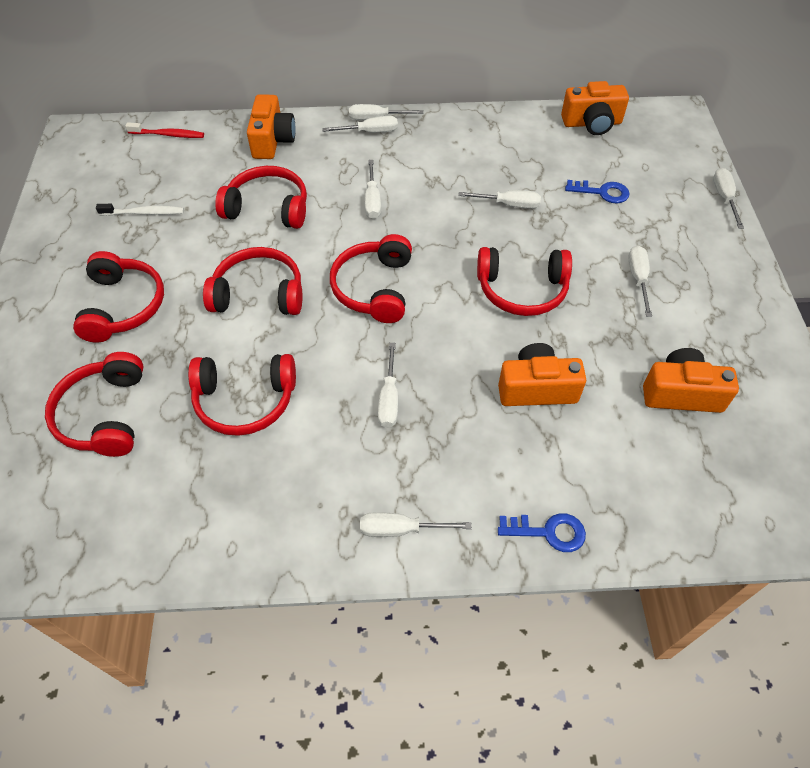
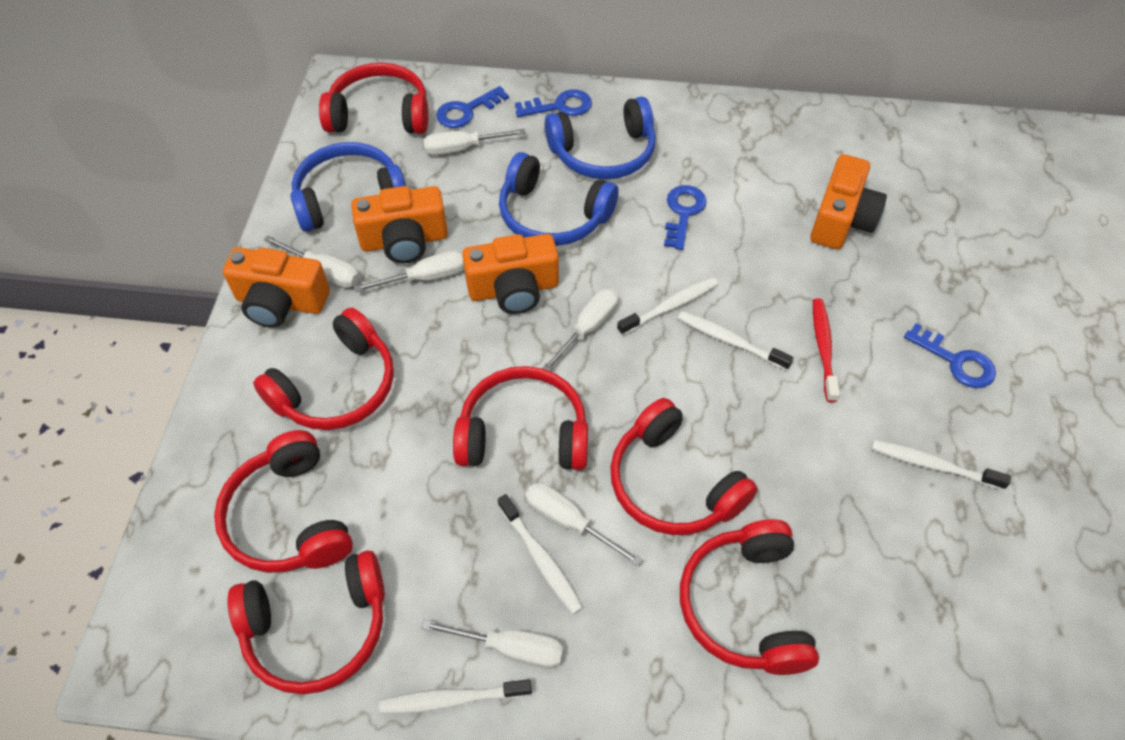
blue headphones: none = 0 -> [290,142,406,232] [499,152,618,246] [545,97,656,179] = 3
blue key: [498,513,586,552] [565,180,630,203] = 2 -> [436,86,509,128] [515,89,592,117] [664,185,707,250] [904,323,996,388] = 4
white screwdriver: [322,116,398,133] [349,104,423,120] [360,512,472,537] [365,160,381,219] [378,343,398,428] [458,190,541,209] [628,245,652,317] [713,168,744,229] = 8 -> [264,235,360,288] [354,250,464,293] [421,620,564,668] [423,129,526,155] [525,483,642,567] [542,289,618,371] = 6
white toothbrush: [96,204,184,216] = 1 -> [379,679,532,714] [498,494,583,614] [617,277,718,335] [678,311,794,371] [871,440,1011,490] = 5

